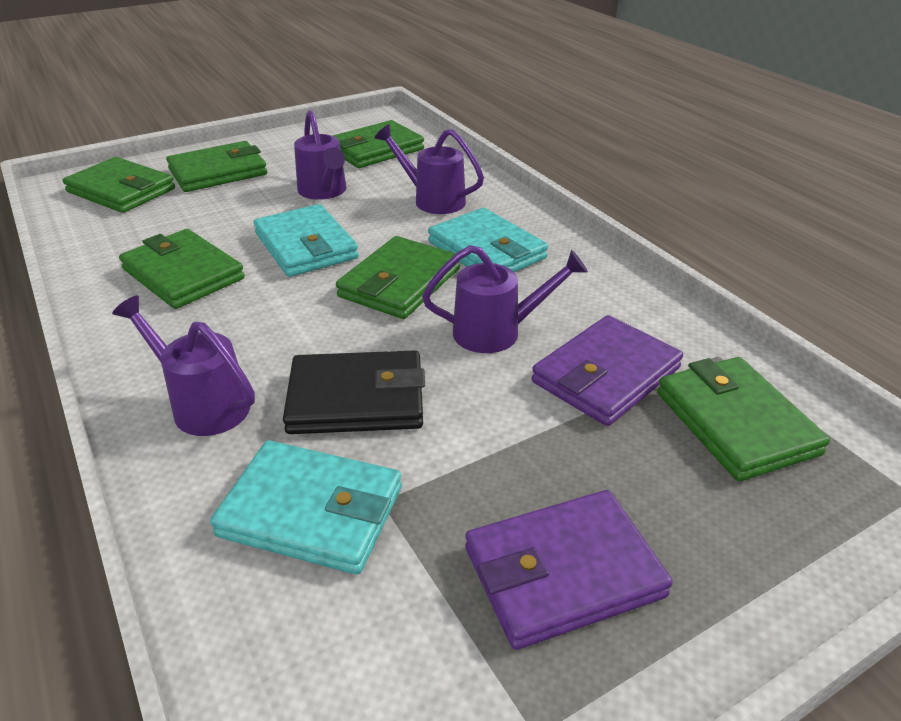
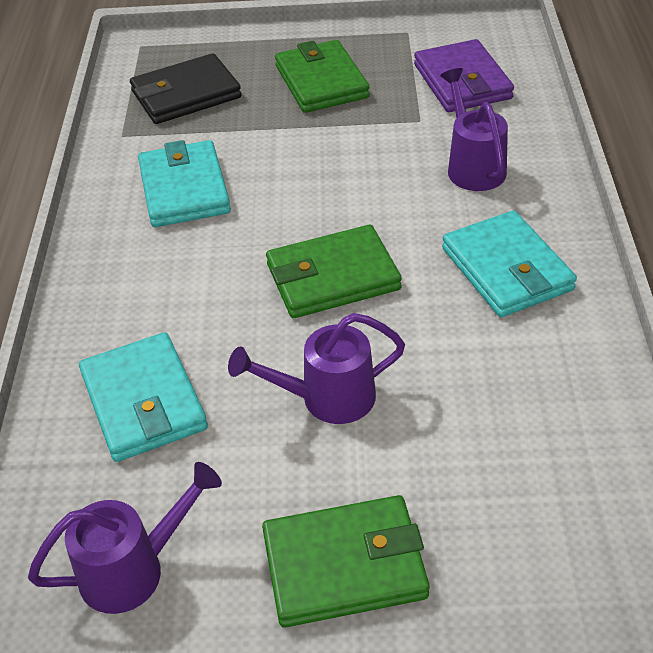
green wallet: [63,157,175,213] [119,229,245,309] [166,141,267,192] [333,120,424,168] [336,236,460,319] [657,357,830,481] = 6 -> [262,495,429,628] [266,225,402,318] [275,40,370,113] = 3
purple wallet: [465,490,673,650] [532,315,683,426] = 2 -> [414,39,514,112] = 1
purple watering can: [112,295,255,436] [294,110,347,200] [374,124,484,214] [422,245,588,353] = 4 -> [28,462,222,614] [228,313,405,424] [440,68,508,191] = 3

